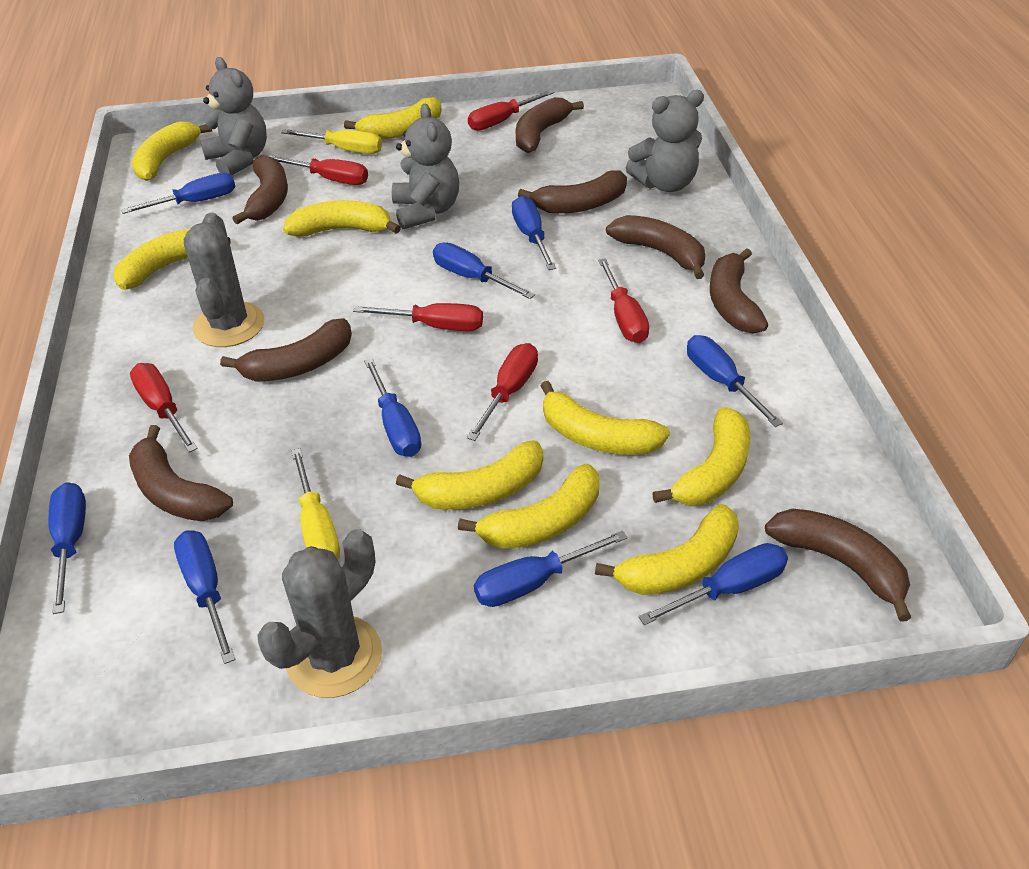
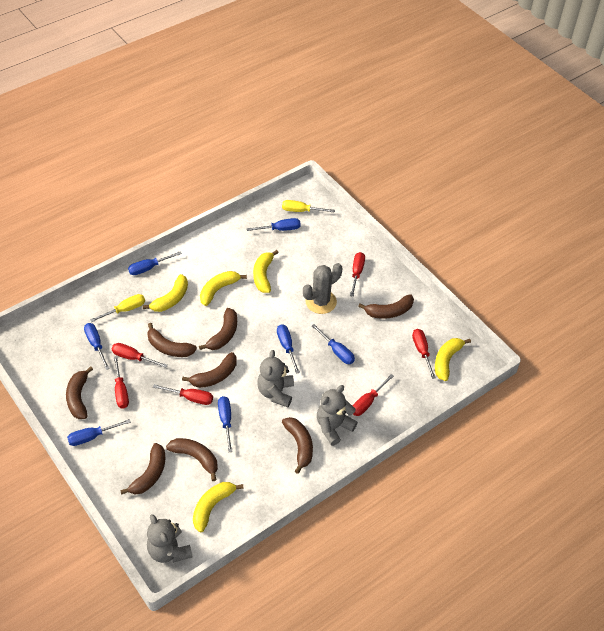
blue screwdriver: [48,482,86,614] [121,172,236,214] [174,530,235,664] [364,358,421,457] [433,243,535,299] [474,530,628,607] [512,196,556,270] [639,543,788,625] [687,335,783,427] = 9 -> [67,419,131,446] [84,323,110,370] [128,251,182,275] [218,396,233,452] [247,218,301,231] [277,324,300,374] [311,324,355,364] = 7
grey cactus: [184,213,265,347] [257,529,382,698] = 2 -> [303,263,342,314] = 1
yellow banana: [113,228,231,290] [132,121,212,181] [283,200,401,237] [344,97,441,140] [396,441,543,510] [458,464,599,549] [541,381,670,455] [595,504,739,595] [652,407,750,505] = 9 -> [143,274,188,312] [193,482,244,532] [200,271,247,306] [253,250,279,293] [435,338,471,381] = 5

